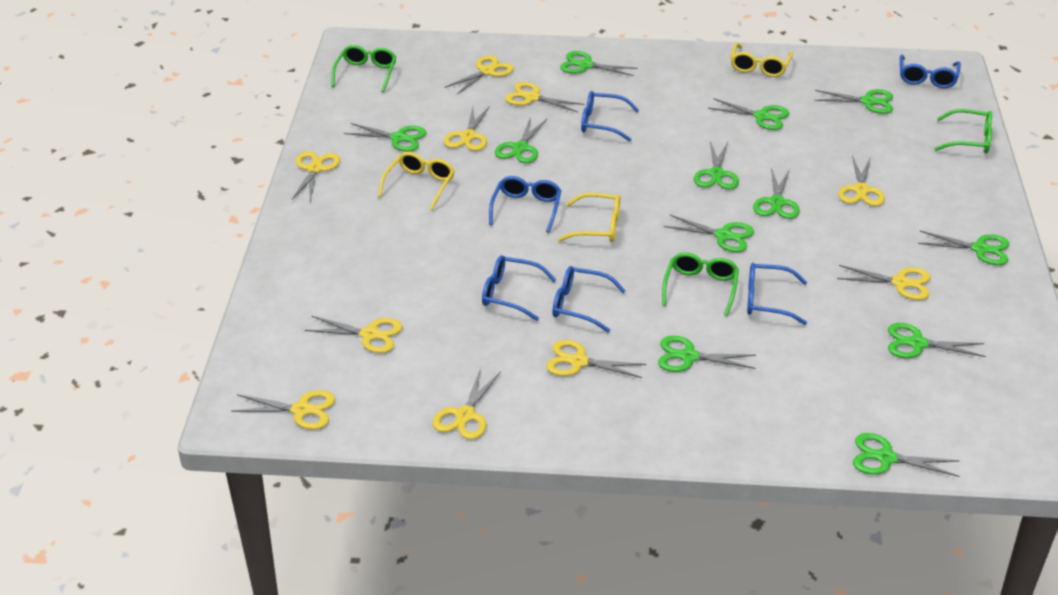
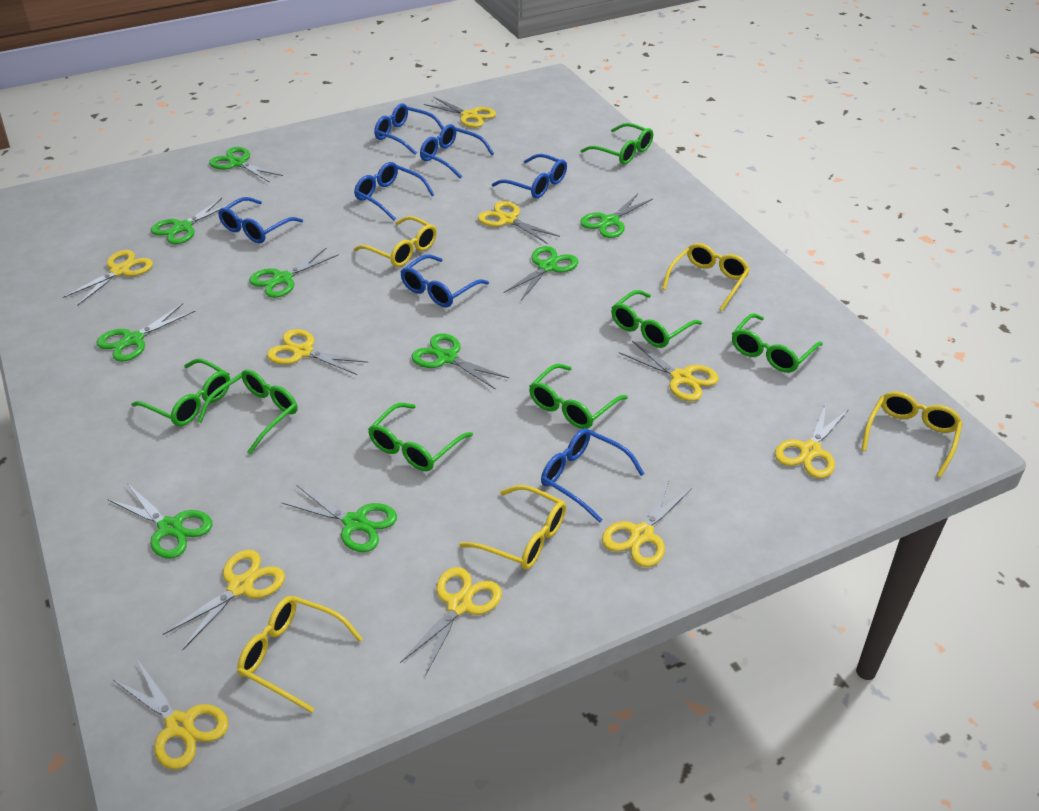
blue glasses: [482,255,556,321] [489,176,561,233] [552,266,626,333] [581,91,639,142] [747,263,807,325] [900,55,961,88] = 6 -> [218,197,303,243] [354,162,434,221] [374,103,444,155] [400,254,489,307] [420,124,494,179] [492,154,567,198] [541,428,645,522] = 7
green glasses: [331,45,396,92] [662,252,739,316] [935,109,992,153] = 3 -> [131,359,230,426] [197,369,298,455] [368,403,473,471] [529,364,628,429] [581,123,653,165] [611,290,702,348] [732,313,823,373] = 7
green scissors: [344,123,426,152] [495,117,547,163] [560,51,638,76] [658,336,756,372] [664,215,754,252] [694,141,739,189] [708,98,789,130] [753,167,800,219] [814,89,893,114] [853,433,960,477] [888,323,986,358] [918,231,1009,265] = 12 -> [96,303,196,362] [107,483,212,559] [151,198,227,244] [209,147,283,183] [249,248,339,298] [281,485,397,552] [411,333,509,389] [504,246,578,300] [580,194,653,238] = 9
yellow glasses: [378,152,455,210] [558,193,620,242] [731,43,793,77] = 3 -> [237,596,363,713] [354,216,437,267] [459,485,566,570] [662,243,750,311] [861,392,963,477] = 5

